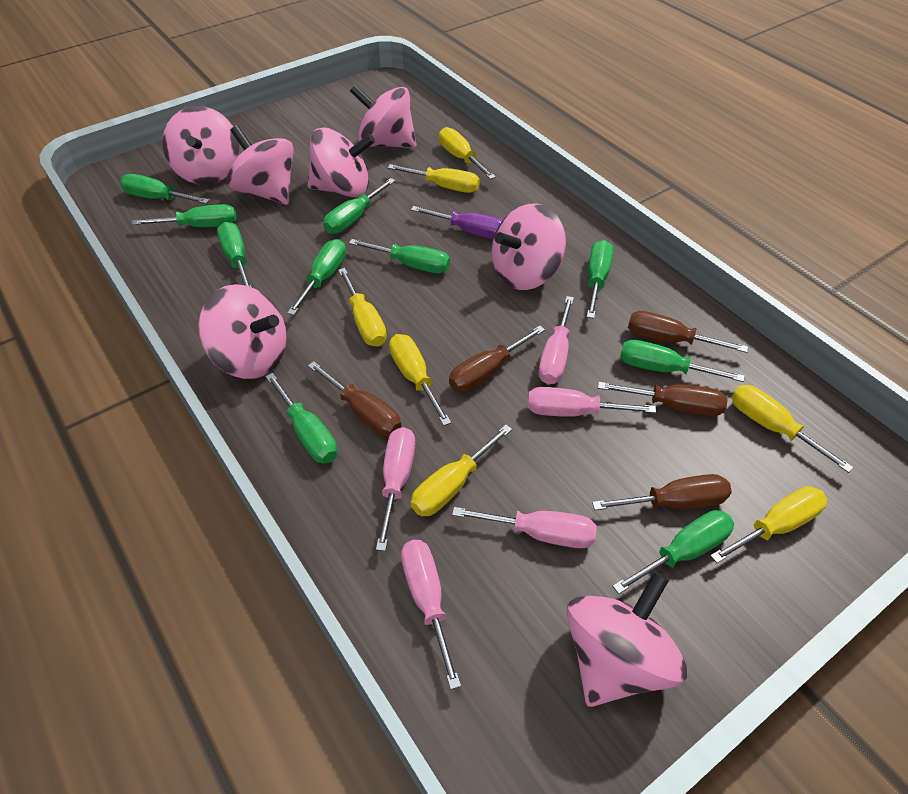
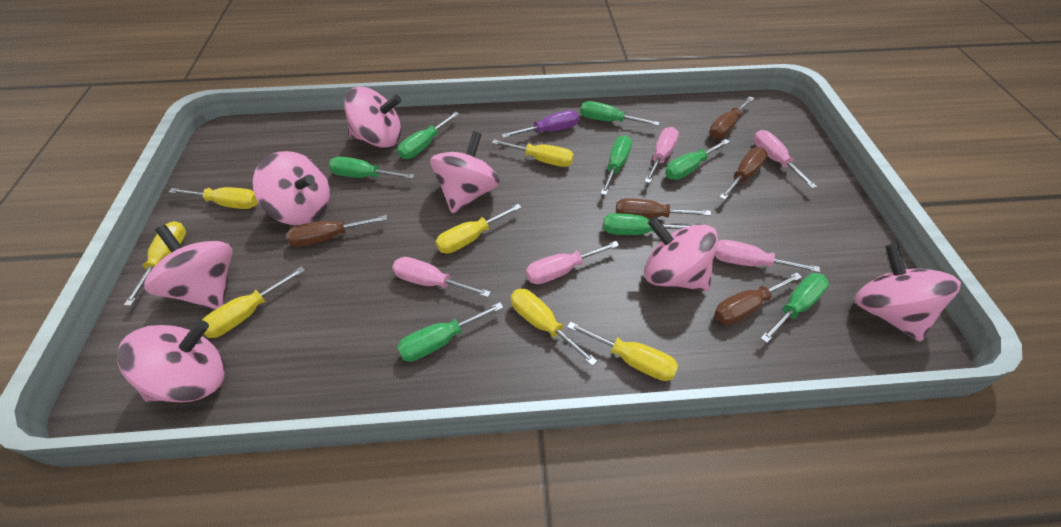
green screwdriver: [120,174,210,204] [132,204,237,227] [217,222,252,288] [265,373,338,463] [287,239,346,315] [323,178,396,234] [349,239,450,273] [587,240,613,318] [612,510,734,594] [620,340,745,382] = 10 -> [328,157,414,179] [397,112,459,159] [397,302,504,362] [580,101,660,126] [600,135,632,195] [603,213,693,235] [665,139,730,180] [760,273,829,343] = 8

